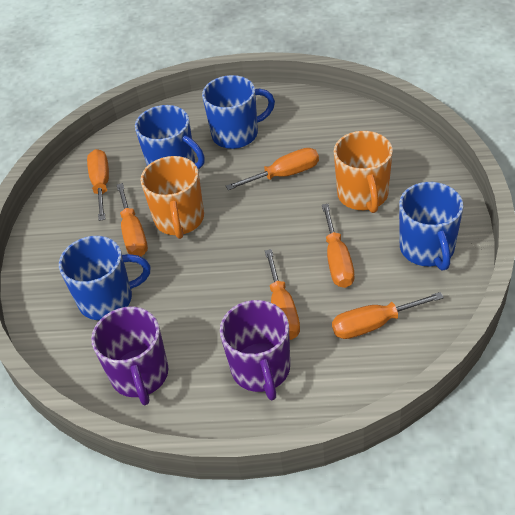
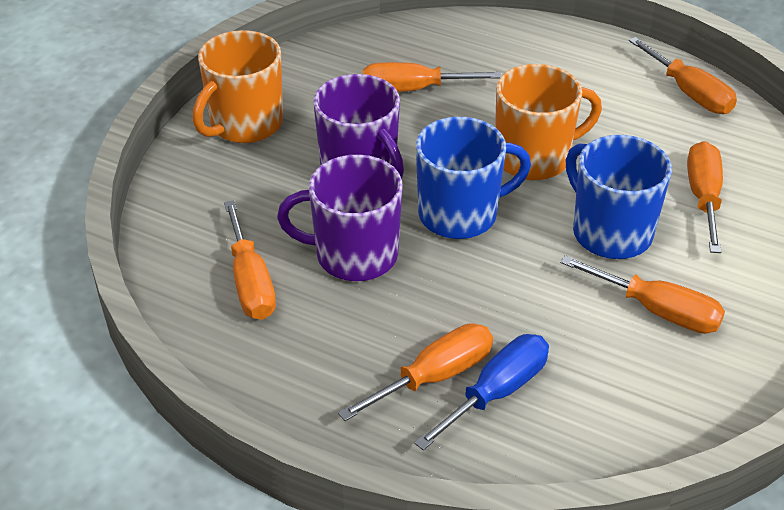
blue mug: [59,236,150,320] [135,105,205,169] [202,75,275,149] [399,182,463,271] = 4 -> [416,117,531,239] [566,135,672,259] = 2
blue screwdriver: none = 0 -> [414,334,549,450] = 1

